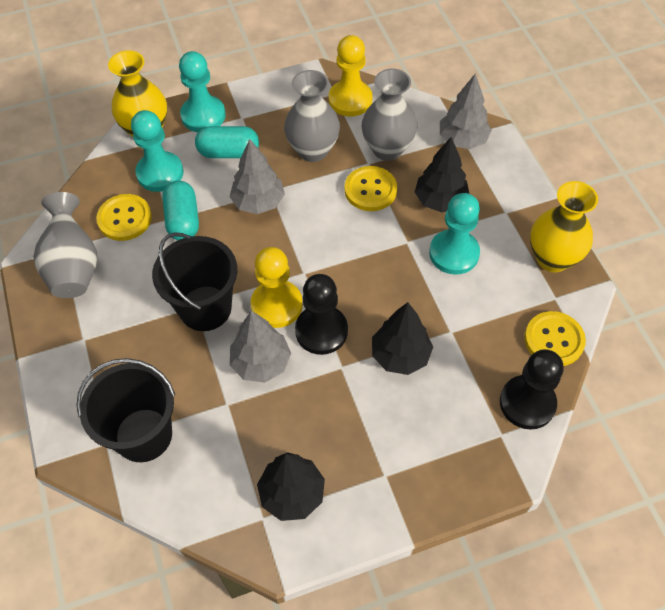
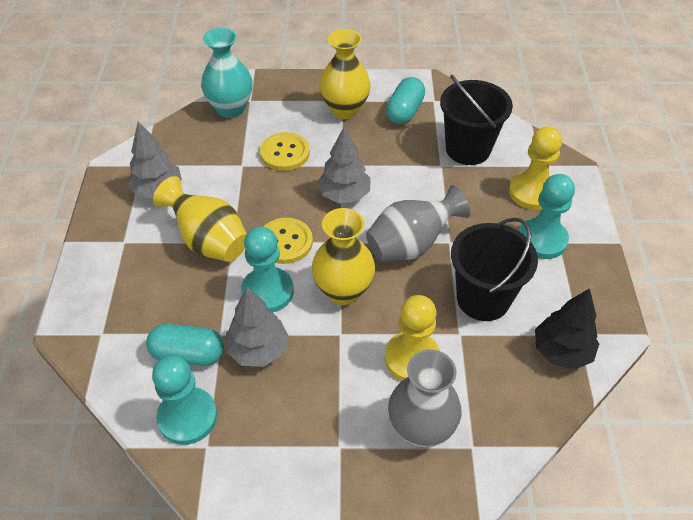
black pawn: [295,274,348,355] [500,349,564,430] = 2 -> none = 0
black tree: [257,452,325,521] [372,302,433,375] [415,137,470,212] = 3 -> [535,288,599,370] = 1
grey vase: [33,192,97,298] [284,70,340,162] [362,69,417,161] = 3 -> [366,185,470,262] [388,349,462,448] = 2
turquoise vase: none = 0 -> [201,28,253,118] = 1
yellow button: [96,194,152,241] [345,166,397,211] [524,311,586,366] = 3 -> [260,132,310,171] [264,218,313,264] = 2
yellow vase: [108,50,167,137] [530,181,598,272] = 2 -> [153,176,247,262] [312,208,375,305] [319,29,371,119] = 3

